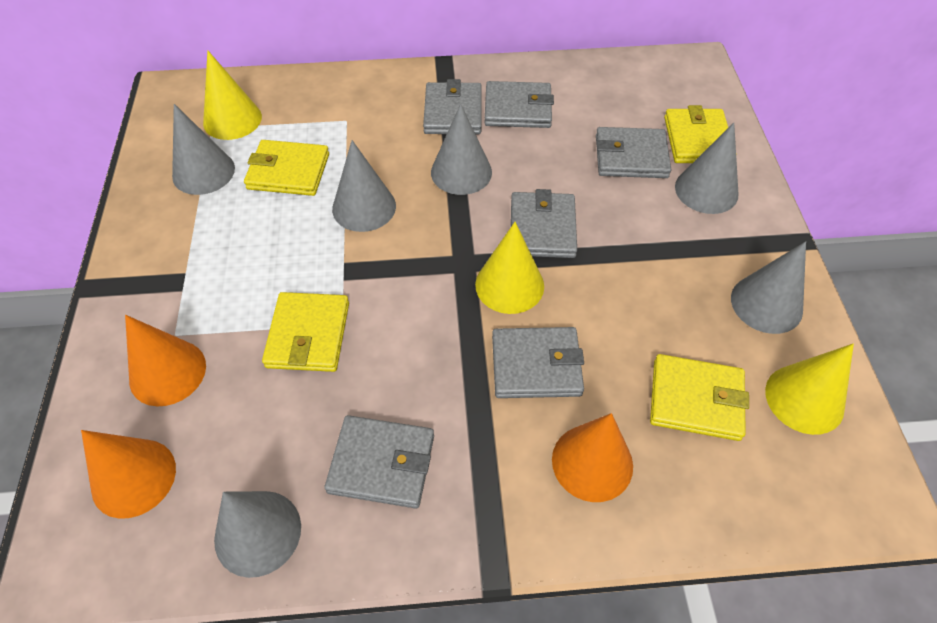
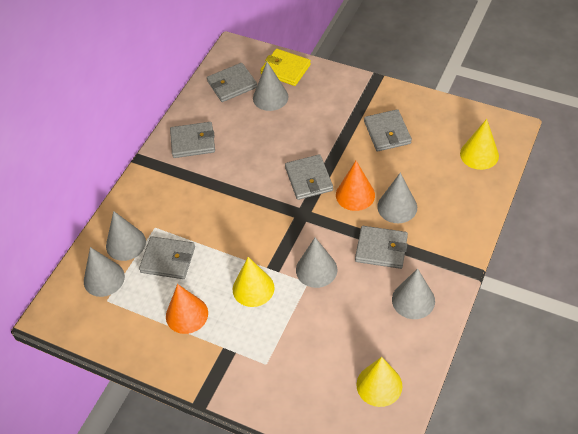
orange cone: [81,430,176,519] [125,315,206,406] [552,413,633,502] = 3 -> [166,284,208,334] [336,161,375,211] = 2
yellow wallet: [244,140,329,196] [262,292,349,372] [650,354,749,441] [664,105,728,163] = 4 -> [260,49,311,86] = 1

